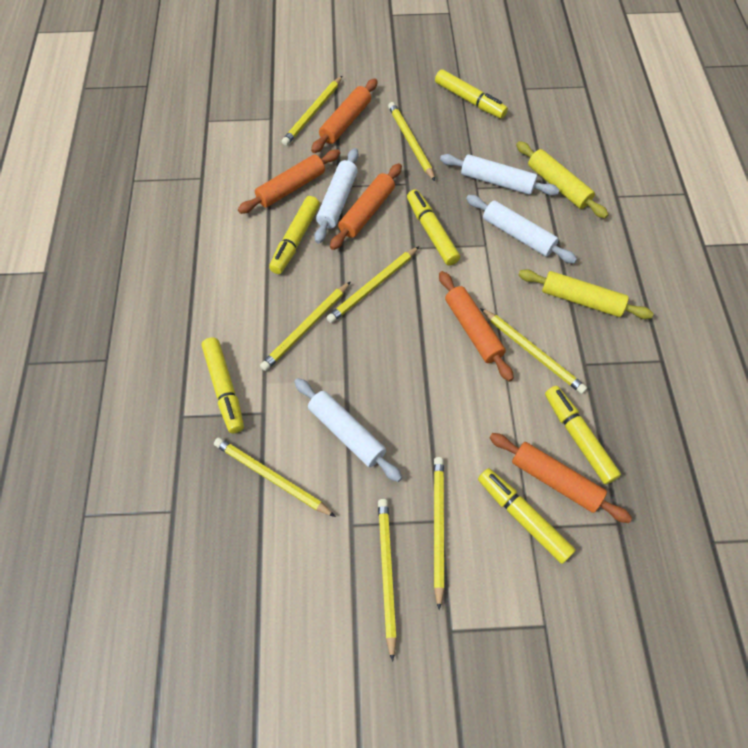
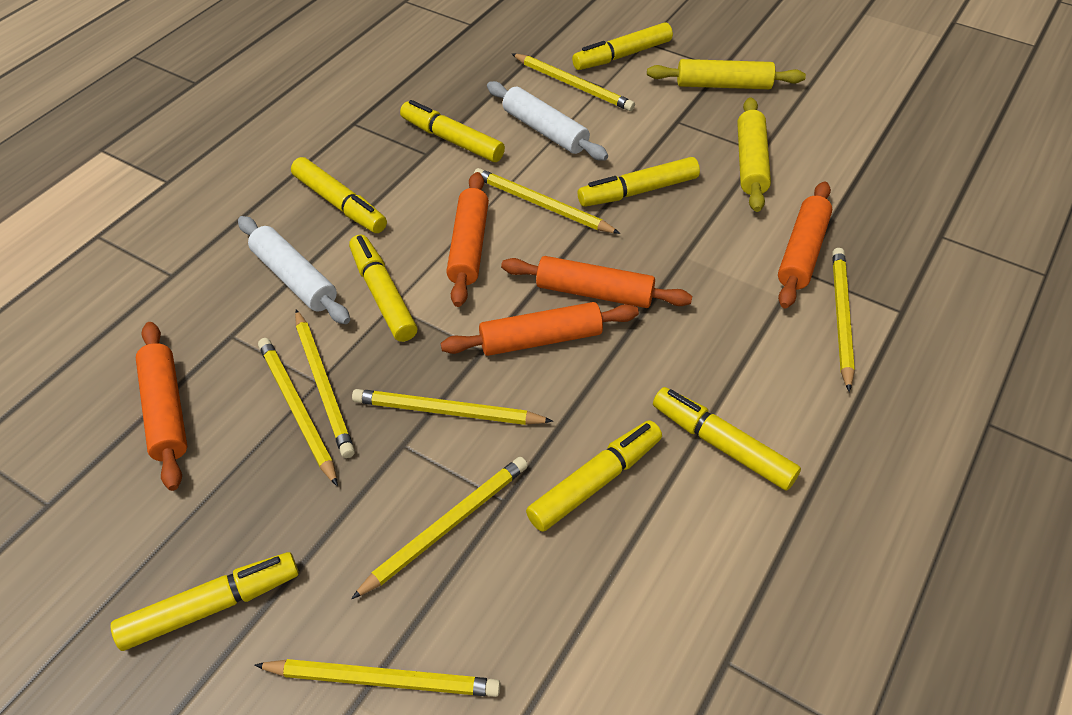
white rolling pin: [294,378,402,482] [314,148,359,244] [440,154,560,196] [466,195,577,263] = 4 -> [238,216,350,324] [487,81,608,161] = 2
yellow marker: [201,337,244,433] [269,196,320,274] [407,190,460,266] [435,69,508,119] [478,468,576,564] [545,386,621,484] = 6 -> [111,552,299,651] [291,157,387,233] [349,234,418,342] [400,100,505,162] [526,420,662,532] [572,22,673,70] [578,157,700,207] [653,387,801,491] = 8

